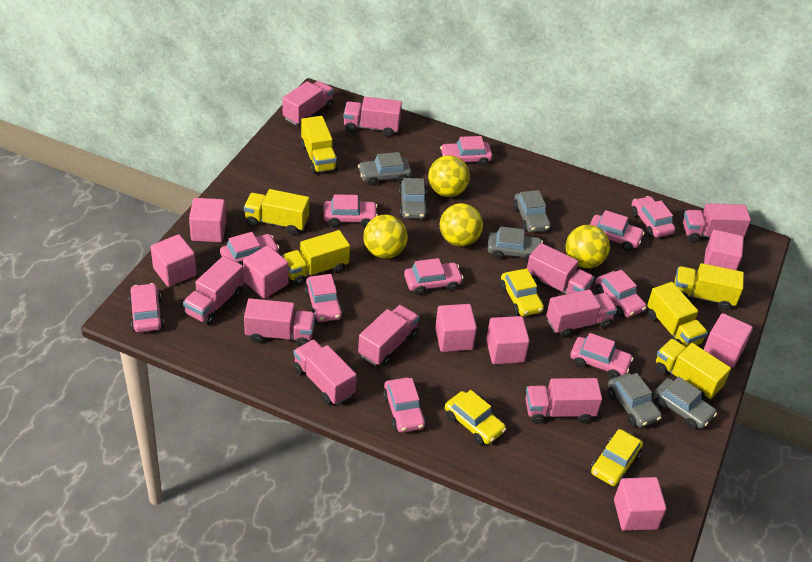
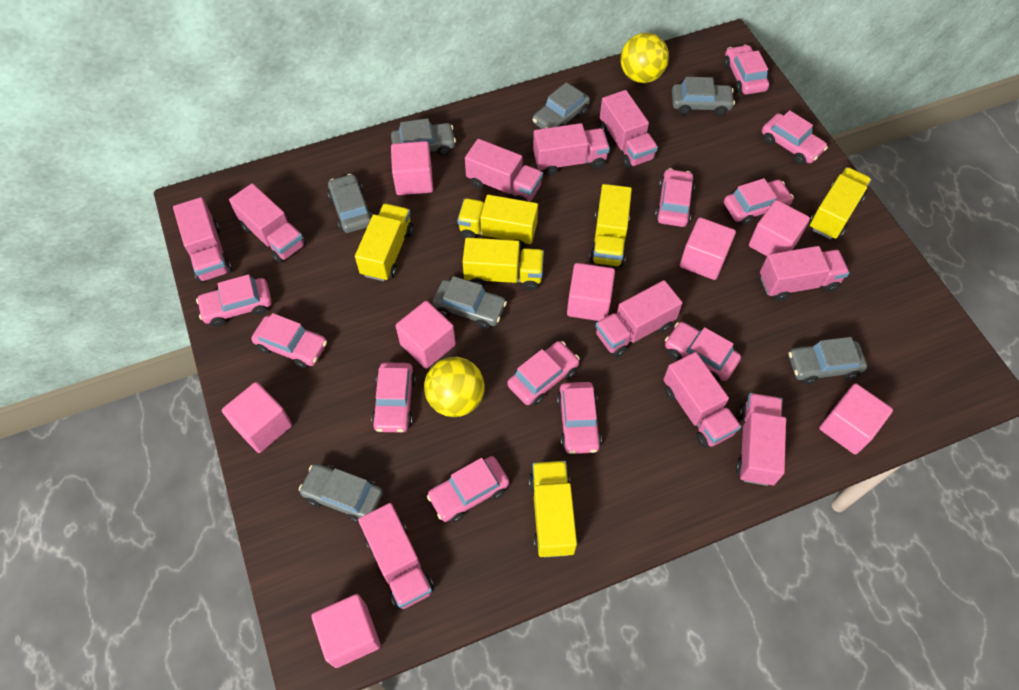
grey car: [358,152,412,186] [399,178,428,219] [488,227,543,263] [513,190,551,232] [608,373,662,427] [653,377,717,430] = 6 -> [299,464,383,523] [328,174,373,233] [391,118,456,156] [433,276,507,329] [532,82,590,129] [672,77,735,116] [789,337,867,384] = 7
yellow ball: [363,215,408,259] [428,155,470,197] [440,203,483,247] [566,225,610,268] = 4 -> [424,357,485,417] [621,33,669,83] = 2
yellow car: [445,390,506,445] [500,269,544,316] [591,429,643,486] = 3 -> none = 0

